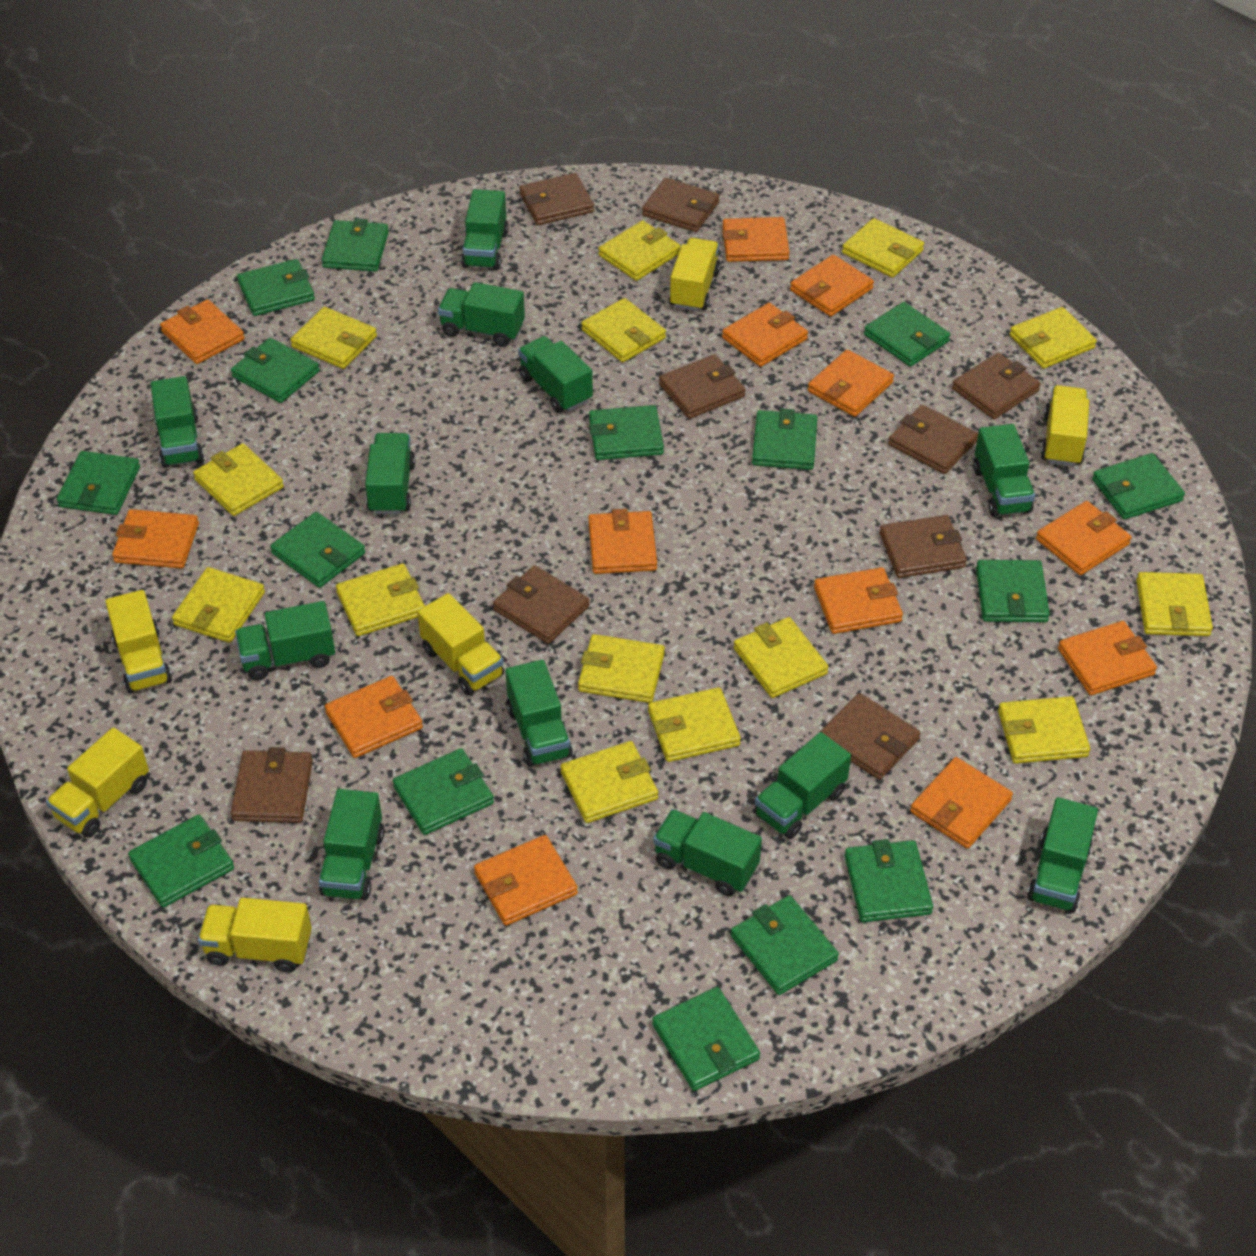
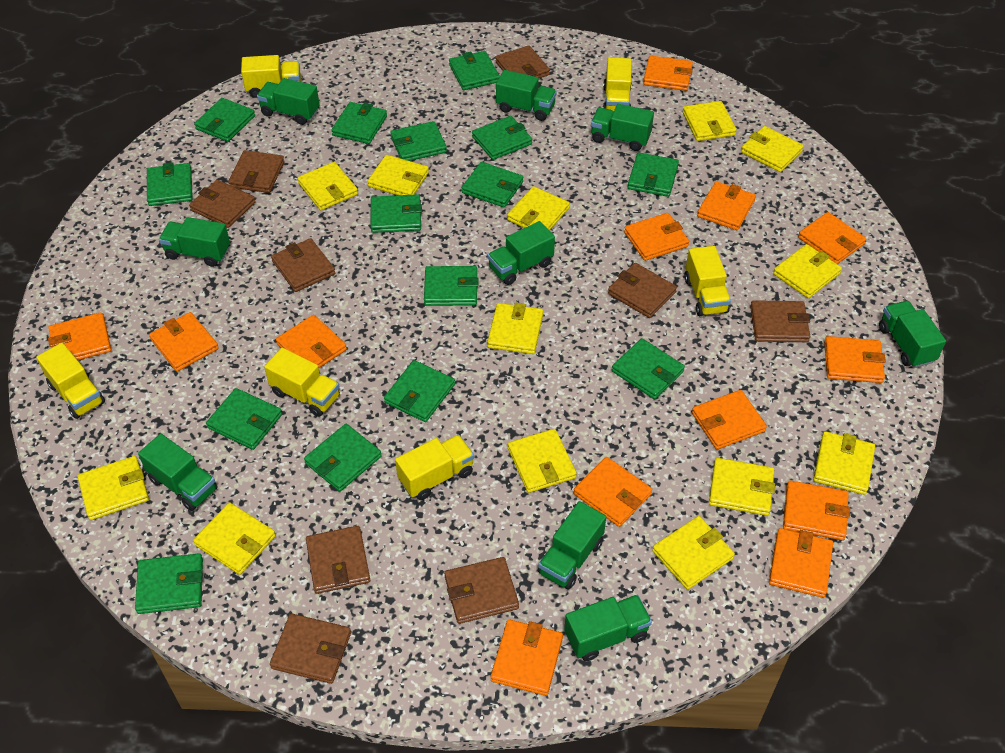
green truck: [151,376,204,468] [235,601,335,680] [319,789,384,900] [365,433,415,514] [438,282,525,347] [461,189,508,270] [505,660,573,767] [518,336,593,413] [653,809,762,896] [755,732,851,839] [973,424,1035,517] [1027,797,1098,912] = 12 -> [138,434,217,511] [159,217,230,267] [257,78,320,125] [488,221,555,285] [496,70,557,121] [538,501,606,589] [564,595,652,661] [591,104,654,151] [879,301,946,368] = 9
yellow wallet: [172,567,265,643] [193,443,284,516] [290,307,377,369] [336,563,425,636] [560,741,658,823] [578,634,665,703] [581,298,666,363] [598,220,681,281] [648,687,741,762] [734,617,828,698] [842,218,924,278] [998,696,1090,764] [1010,307,1097,369] [1136,572,1213,636] = 14 -> [78,456,149,520] [193,503,276,575] [297,162,358,210] [367,155,429,195] [487,303,543,354] [507,186,570,231] [508,429,577,493] [652,516,735,590] [683,101,737,141] [709,458,775,516] [741,126,804,172] [773,244,842,298] [813,431,875,495] = 13

